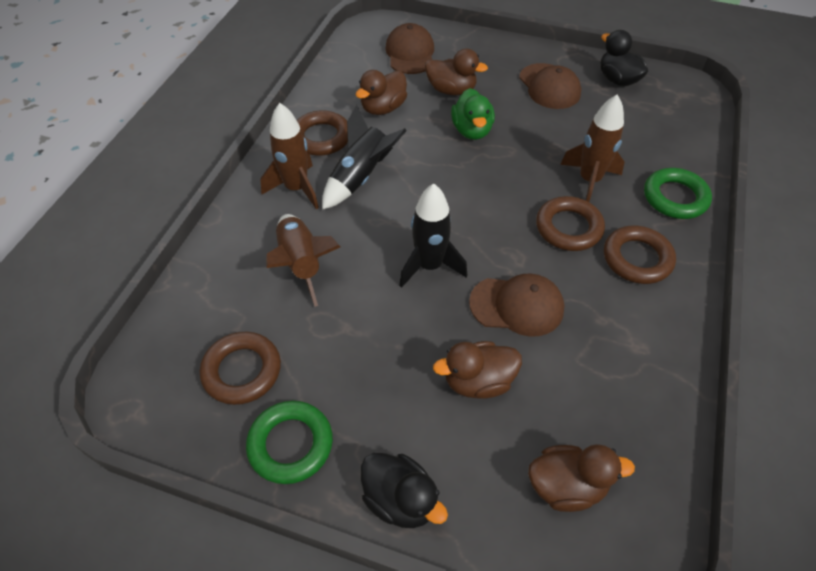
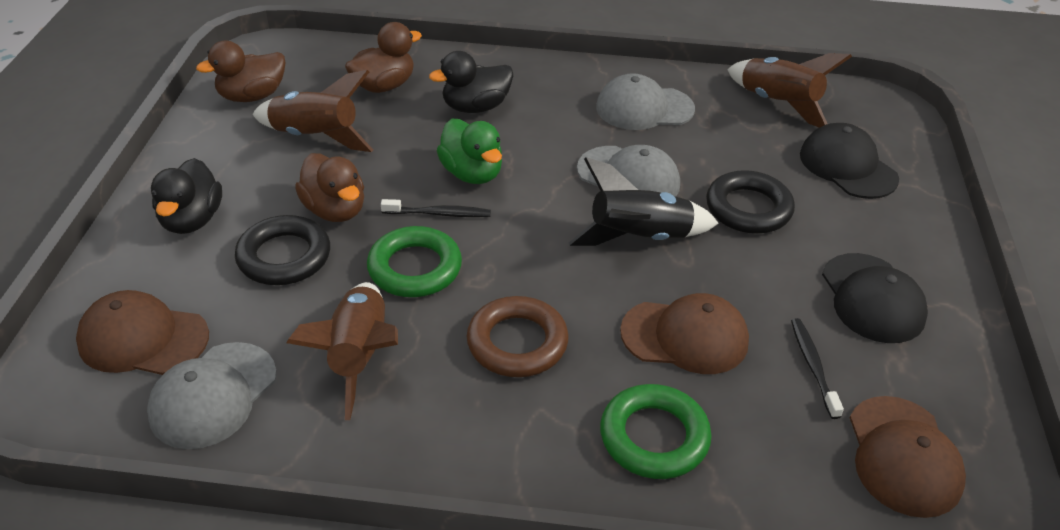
black cap: none = 0 -> [800,123,899,199] [822,253,928,343] = 2
black ring: none = 0 -> [235,215,330,285] [706,170,795,234] = 2
black rocket: [322,105,407,210] [399,183,467,288] = 2 -> [569,157,719,246] = 1
black toothbrush: none = 0 -> [381,199,491,217] [791,318,844,419] = 2
brown duck: [356,70,407,115] [425,48,488,95] [433,341,522,399] [528,444,635,512] = 4 -> [196,41,286,102] [295,153,364,222] [345,22,422,93] = 3
brown ring: [200,331,281,405] [297,110,348,156] [536,196,605,251] [604,226,676,284] = 4 -> [467,296,568,377] = 1
grey cap: none = 0 -> [147,342,277,449] [577,145,680,196] [596,73,695,130] = 3

